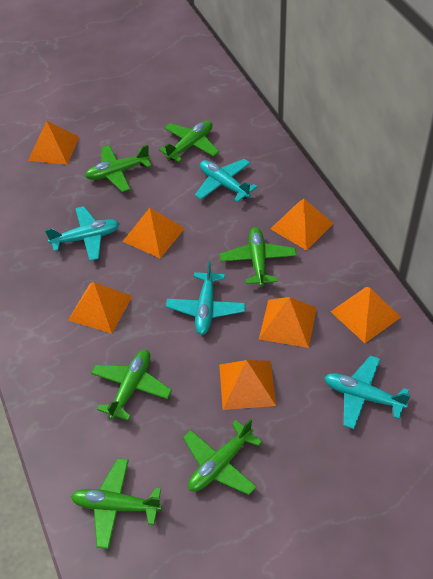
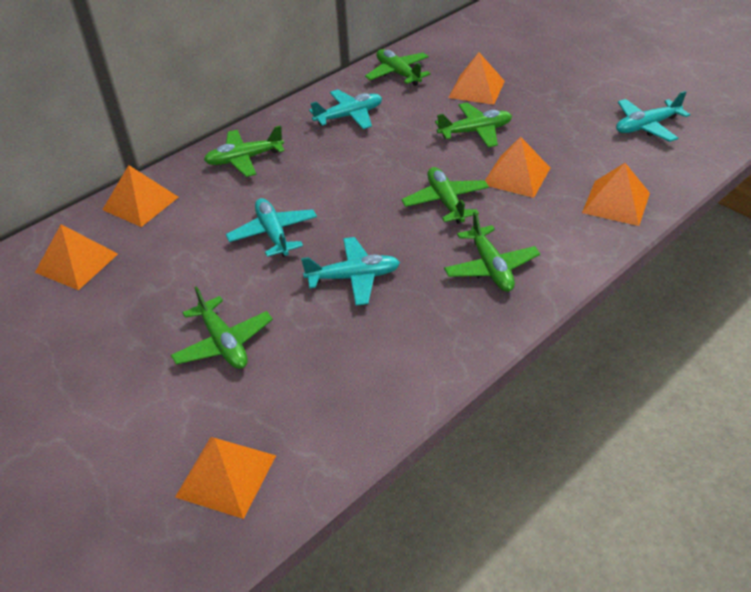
orange pyramid: [28,121,79,165] [68,282,133,334] [122,208,185,258] [219,360,276,410] [259,297,317,348] [271,199,334,250] [330,287,401,343] = 7 -> [35,224,118,290] [102,165,178,227] [175,437,276,519] [448,52,505,105] [485,137,550,198] [582,163,650,226] = 6

